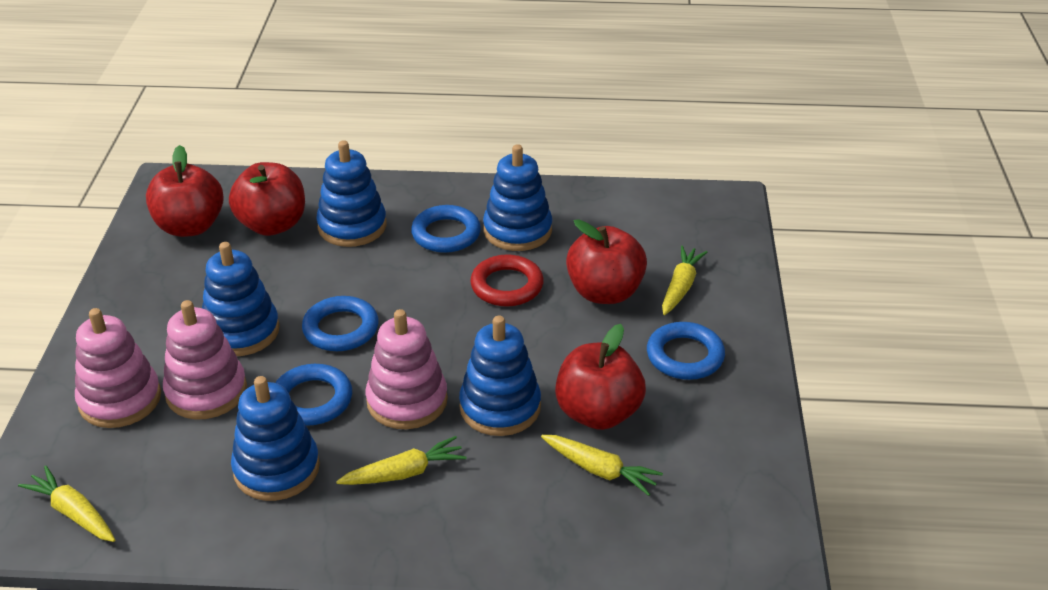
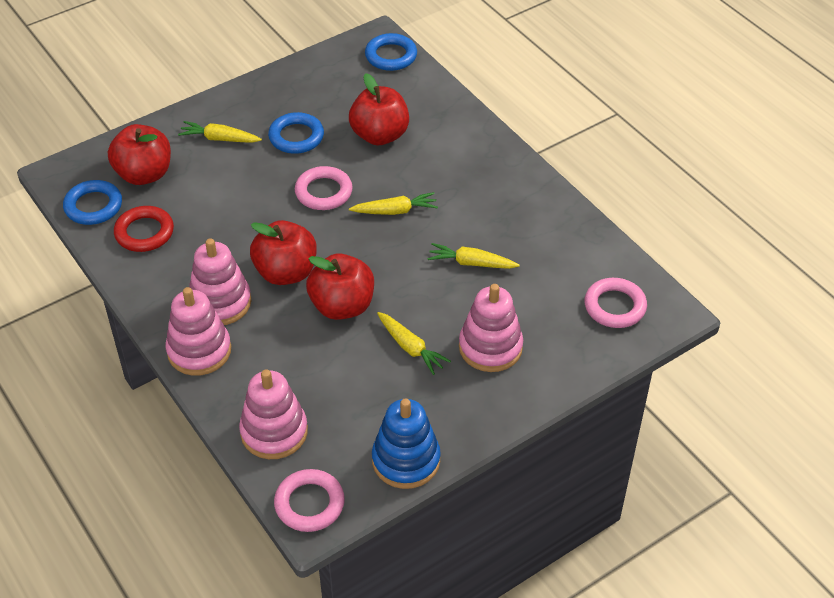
blue ring: [275,364,352,426] [302,296,379,351] [411,205,481,253] [647,322,725,380] = 4 -> [63,180,122,225] [268,112,324,154] [365,33,417,71] = 3
blue stacking toy: [202,242,280,356] [231,376,320,501] [316,140,386,247] [459,316,541,436] [483,144,552,251] = 5 -> [372,398,441,489] = 1
pink ring: none = 0 -> [274,469,345,532] [295,166,353,210] [584,278,647,328] = 3
pink stacking toy: [75,308,161,428] [163,300,247,420] [366,309,448,429] = 3 -> [166,287,231,376] [189,238,252,325] [239,369,308,459] [459,284,523,372] = 4

